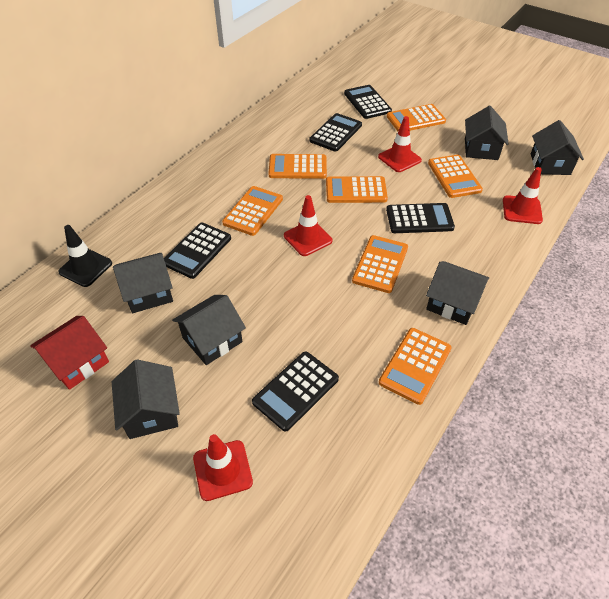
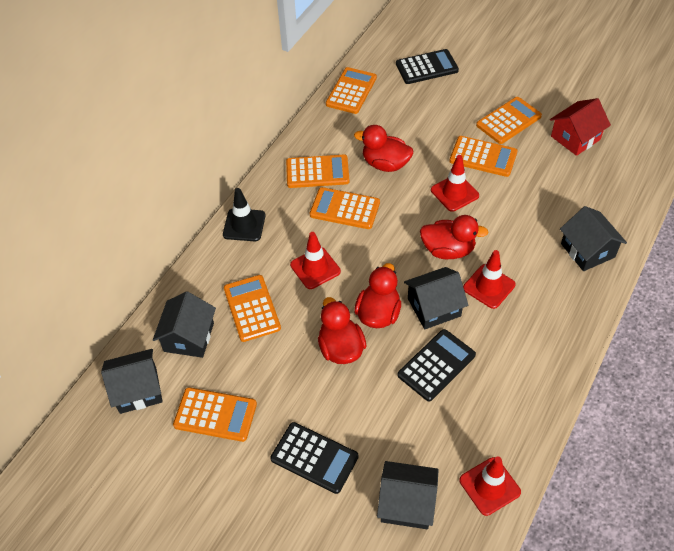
black calculator: [164,223,231,279] [252,351,339,432] [309,113,362,152] [344,85,392,119] [386,203,455,233] = 5 -> [270,422,359,494] [396,49,459,84] [398,329,476,402] = 3
black house: [112,359,180,439] [113,253,173,313] [172,295,246,365] [426,261,489,325] [465,106,509,160] [531,120,584,175] = 6 -> [101,349,163,414] [153,291,216,358] [377,461,439,529] [404,267,468,329] [560,206,627,271] = 5
red duck: none = 0 -> [318,297,366,364] [354,125,413,172] [354,263,401,328] [420,215,488,259] = 4

